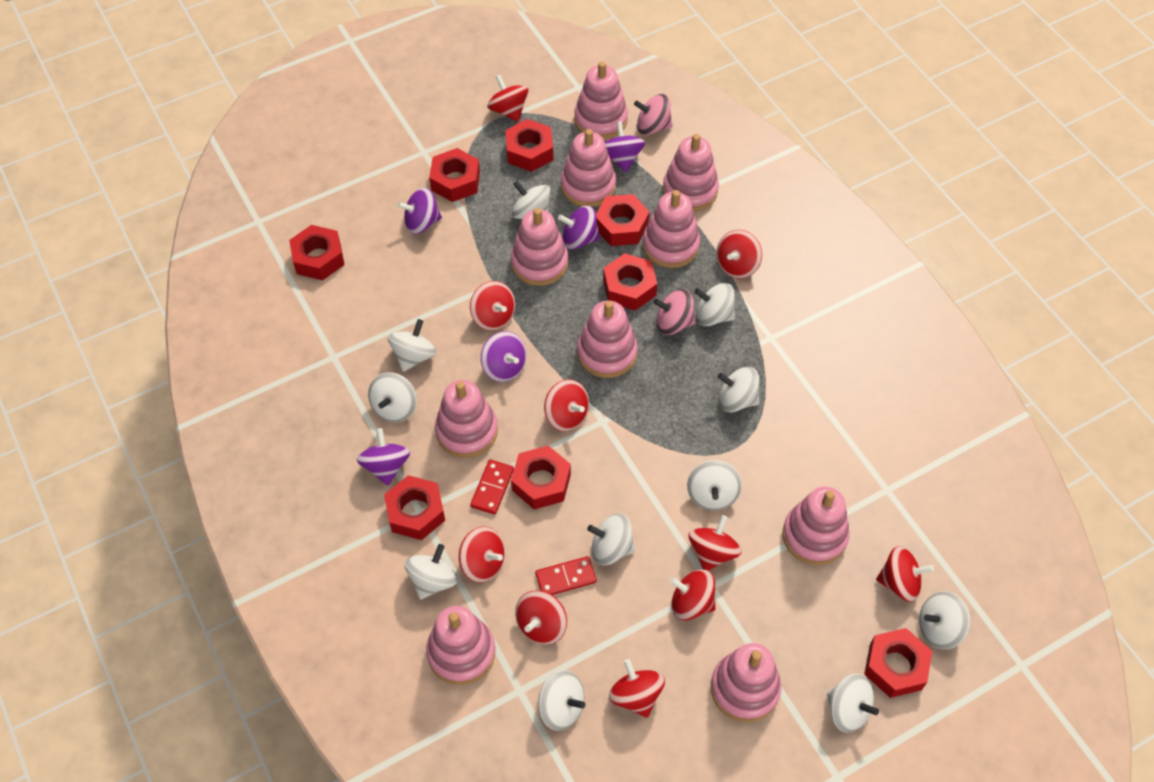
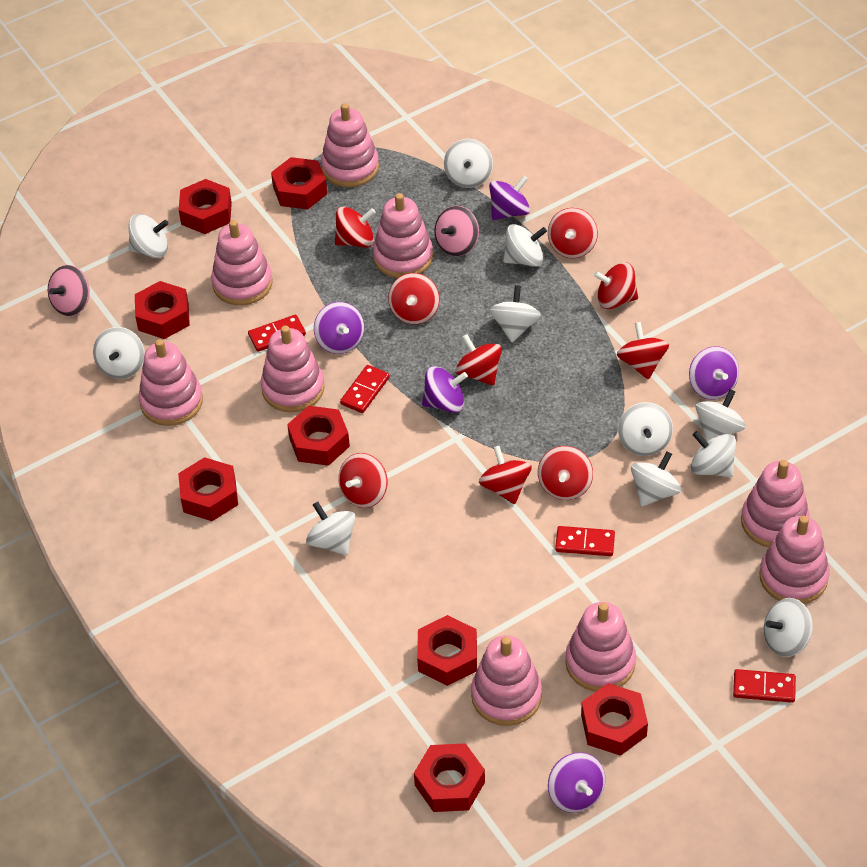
pink stacking toy: [426,606,495,685] [435,380,498,458] [511,208,568,286] [561,129,616,207] [574,61,628,139] [577,301,638,378] [643,190,700,268] [663,134,719,212] [711,643,781,722] [783,487,850,565] = 10 -> [138,339,203,426] [211,220,273,305] [261,326,325,412] [321,103,379,187] [373,193,433,278] [471,635,542,726] [565,602,636,691] [741,460,810,547] [759,516,830,604] = 9
red domino: [470,460,514,515] [535,556,597,595] = 2 -> [248,315,306,352] [340,365,390,413] [555,526,615,556] [733,669,796,703] = 4
red spinning top: [459,526,505,583] [470,281,515,331] [487,75,528,122] [515,591,567,645] [544,379,589,432] [609,659,665,718] [670,569,716,621] [688,515,742,571] [716,230,762,279] [876,546,934,602] = 10 -> [335,206,376,248] [338,453,388,508] [388,273,439,324] [455,334,502,386] [479,446,532,504] [538,446,593,500] [548,208,598,258] [594,262,638,309] [617,322,669,380] = 9

